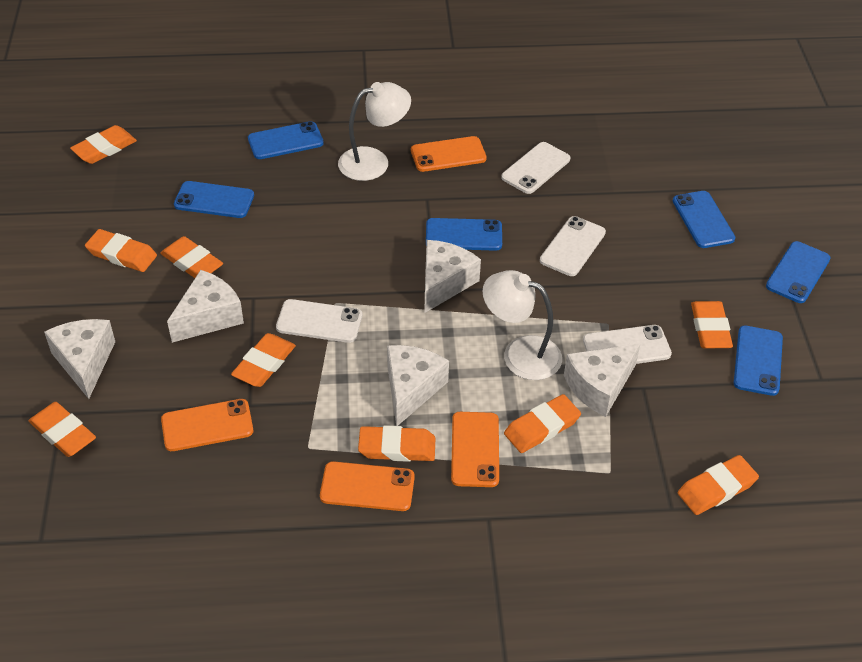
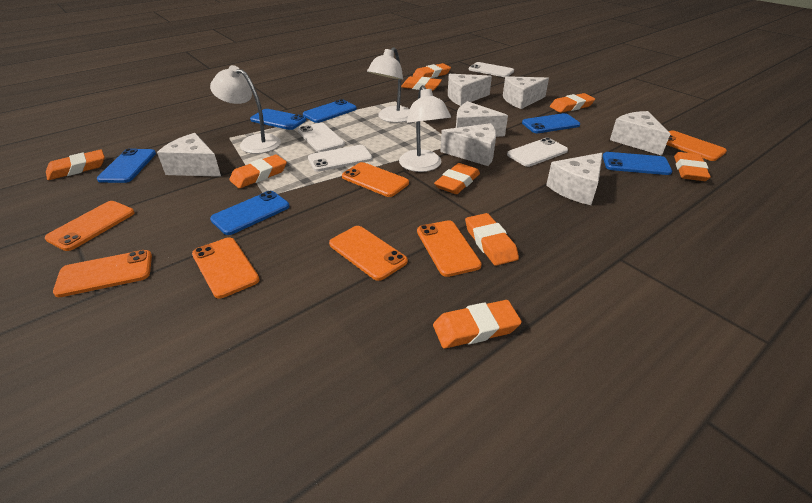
orange phone: [161,399,253,451] [320,461,415,511] [411,136,487,172] [451,412,499,487] = 4 -> [45,201,134,251] [53,250,152,297] [192,237,260,299] [329,226,408,281] [342,162,409,197] [417,220,482,277] [666,130,727,161] = 7
white cheese: [44,319,115,399] [167,270,244,343] [387,345,449,426] [424,240,481,313] [564,344,640,417] = 5 -> [157,133,221,177] [440,123,496,166] [448,74,492,106] [456,101,508,137] [503,76,549,109] [546,153,603,205] [610,111,670,156] = 7
white lamp: [338,82,411,181] [482,270,562,380] = 2 -> [210,65,281,154] [367,47,410,123] [399,85,451,172] = 3

